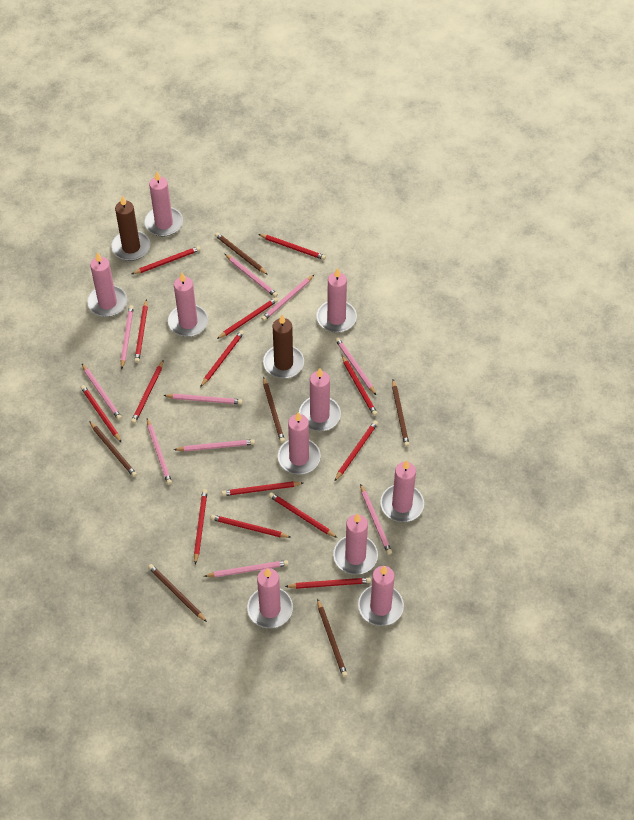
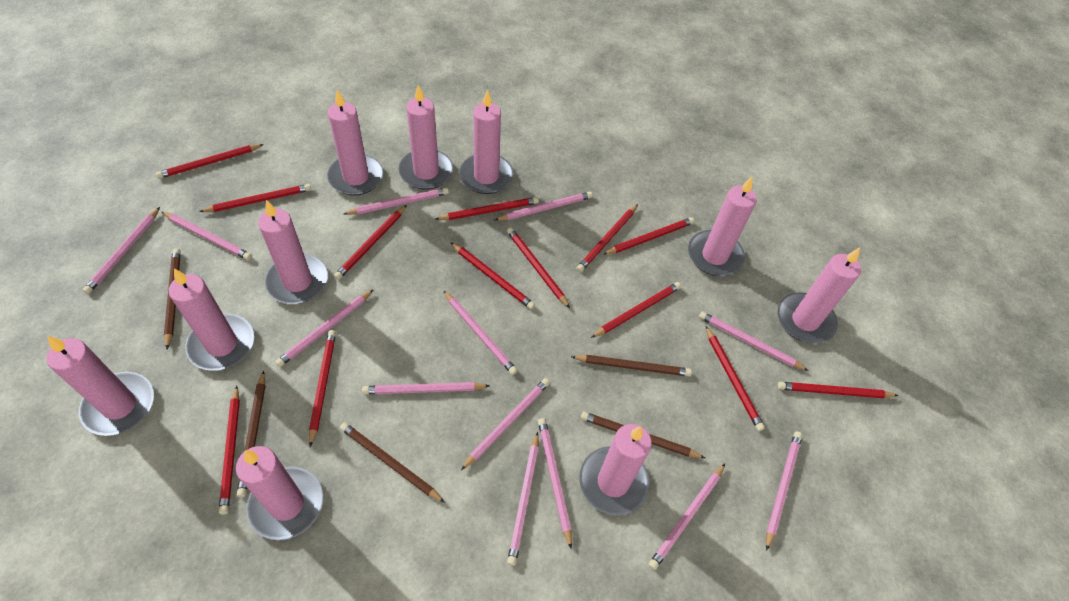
brown candle: [111,196,150,261] [263,315,304,378] = 2 -> none = 0
brown pencil: [89,421,137,477] [148,564,207,622] [215,232,268,275] [263,377,285,443] [317,599,348,677] [392,380,409,447] = 6 -> [164,248,181,349] [237,371,266,497] [340,422,445,503] [571,355,692,376] [581,412,705,458] = 5
pink pencil: [82,364,122,420] [121,305,134,369] [147,418,172,485] [163,394,242,405] [174,439,255,452] [204,560,289,577] [225,254,278,297] [261,275,314,321] [335,337,376,395] [360,484,392,555] = 10 -> [83,207,160,294] [162,212,252,260] [275,290,373,367] [344,187,449,215] [362,382,490,394] [443,290,518,375] [461,378,550,470] [495,192,593,221] [507,432,539,566] [538,418,572,549] [648,464,725,570] [699,311,809,371] [766,432,802,551] = 13
red pencil: [81,385,122,443] [131,360,164,424] [132,246,201,274] [134,299,148,363] [194,489,208,564] [200,330,244,387] [210,515,291,538] [217,297,278,339] [222,481,303,496] [258,234,326,260] [269,492,337,538] [285,577,371,589] [335,421,378,481] [342,355,378,416] = 14 -> [156,144,264,179] [199,184,311,212] [219,385,240,515] [309,330,336,447] [334,205,407,280] [436,197,539,220] [450,242,535,309] [507,227,570,308] [577,204,638,272] [591,282,681,338] [602,217,695,255] [705,325,765,431] [778,382,899,398] = 13

